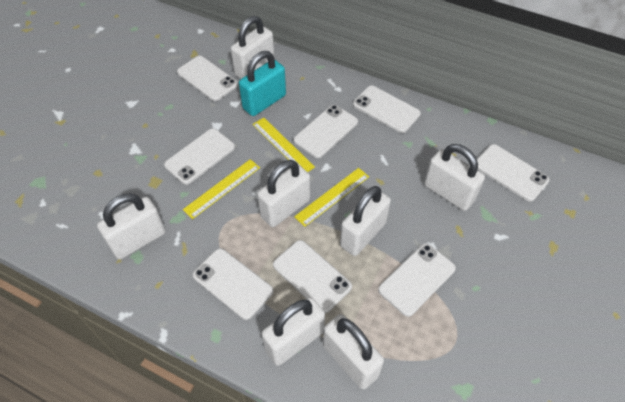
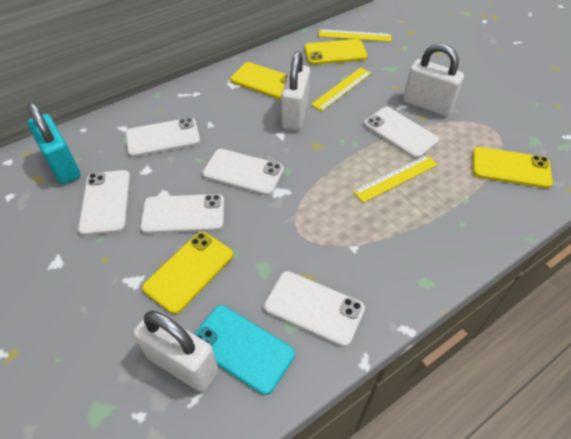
turquoise phone: none = 0 -> [194,305,295,395] = 1
white padlock: [97,194,166,259] [231,16,275,79] [257,160,310,227] [262,297,325,366] [323,314,384,389] [340,186,391,256] [424,144,485,211] = 7 -> [133,311,219,392] [281,51,310,130] [403,43,464,116] = 3
white phone: [164,128,235,185] [177,56,238,101] [193,248,273,320] [273,240,352,313] [293,105,358,158] [353,86,421,133] [378,243,456,317] [477,144,550,202] = 8 -> [78,170,130,236] [126,118,200,157] [140,194,224,234] [202,149,284,196] [264,271,365,347] [364,107,439,159] = 6
yellow phone: none = 0 -> [142,232,233,314] [230,62,287,100] [304,39,368,65] [473,147,553,188] = 4

